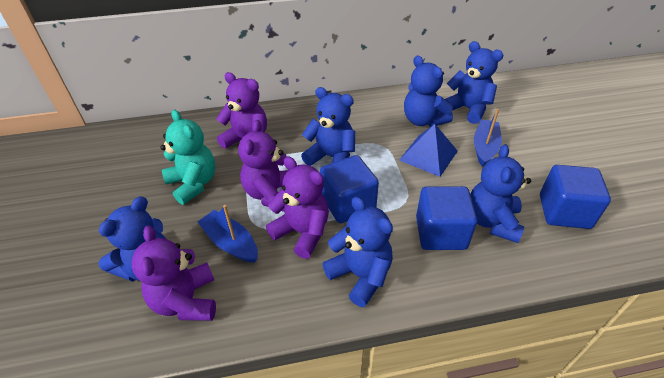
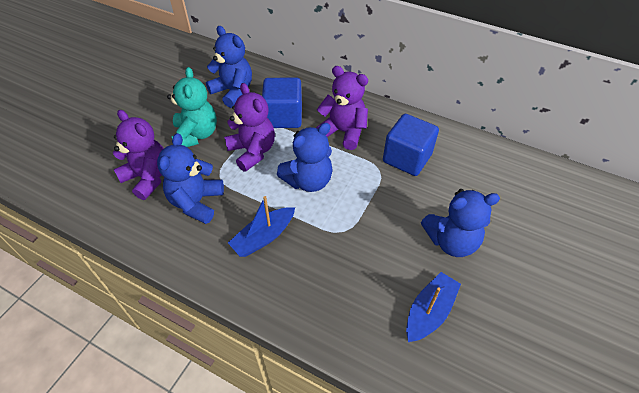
blue cube: [320,155,379,223] [416,186,477,250] [540,165,611,229] = 3 -> [262,78,302,128] [383,114,439,176] = 2
blue pyramid: [399,124,458,177] = 1 -> none = 0
blue teddy bear: [99,196,166,282] [301,87,355,166] [323,196,393,307] [404,55,453,127] [445,41,503,124] [470,144,531,243] = 6 -> [157,133,224,224] [206,26,252,108] [277,123,333,192] [421,189,500,257] = 4
purple teddy bear: [131,225,216,321] [216,72,267,149] [238,120,288,212] [266,157,329,259] = 4 -> [113,110,164,200] [224,83,275,172] [316,66,368,150] = 3

